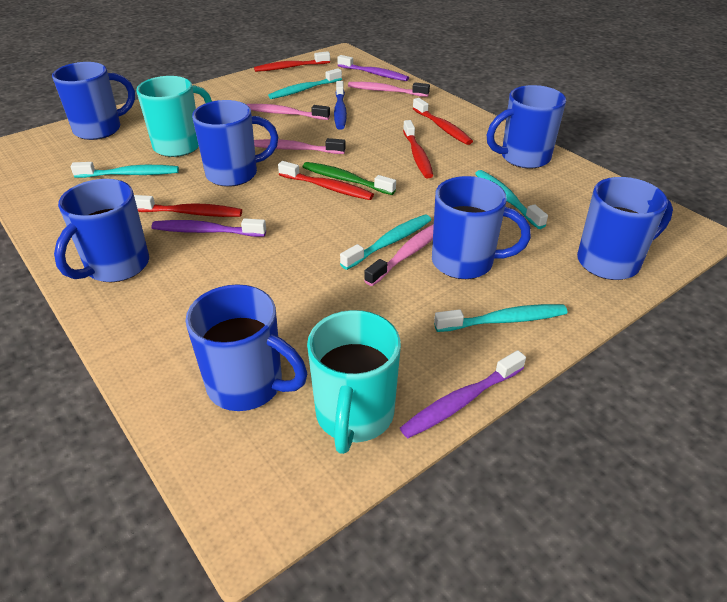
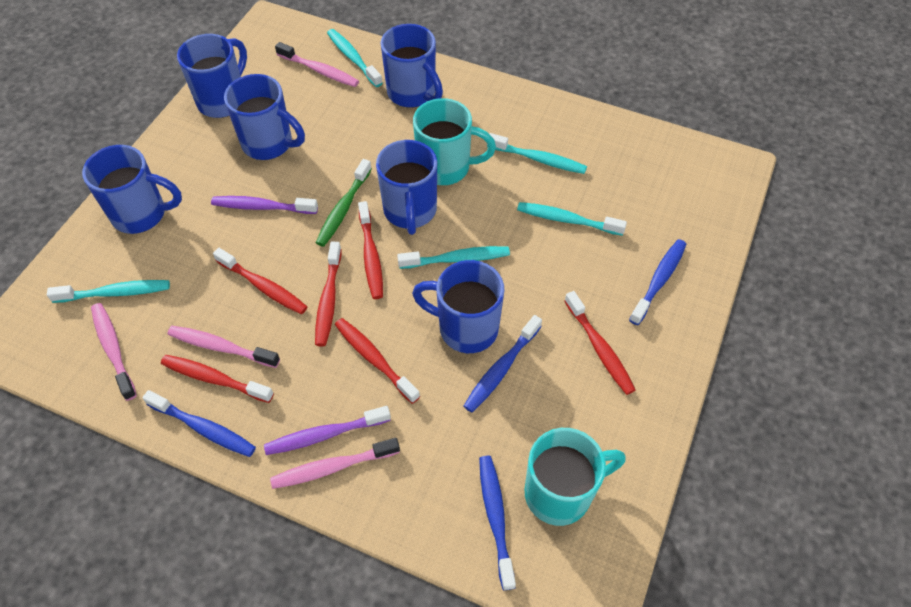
blue mug: [52,62,135,140] [54,179,149,282] [186,284,307,411] [192,100,278,187] [432,176,531,279] [487,85,566,169] [577,177,673,280] = 7 -> [82,145,182,234] [177,34,247,118] [224,74,305,160] [376,140,437,235] [381,24,443,108] [412,260,504,353] = 6
blue toothbrush: [334,81,347,130] = 1 -> [142,390,256,457] [464,315,542,413] [479,456,516,590] [629,239,687,325] = 4
purple toothbrush: [152,218,266,237] [337,55,409,81] [400,350,526,438] = 3 -> [211,196,318,214] [264,406,391,455] = 2
red toothbrush: [134,195,242,217] [254,51,330,72] [278,161,374,200] [403,120,433,178] [413,98,473,145] = 5 -> [161,355,274,403] [213,248,307,314] [315,242,342,347] [335,318,420,404] [358,201,383,299] [564,291,636,395] = 6

